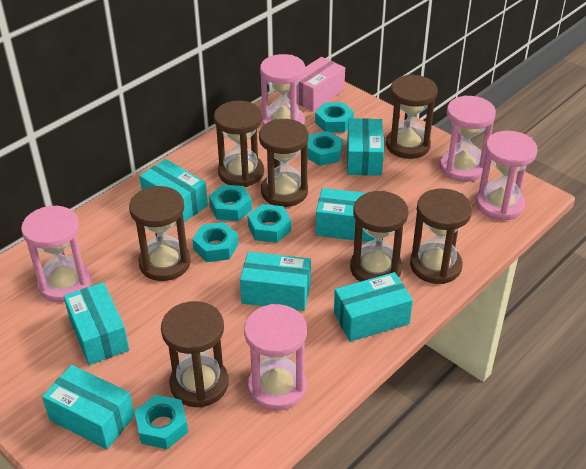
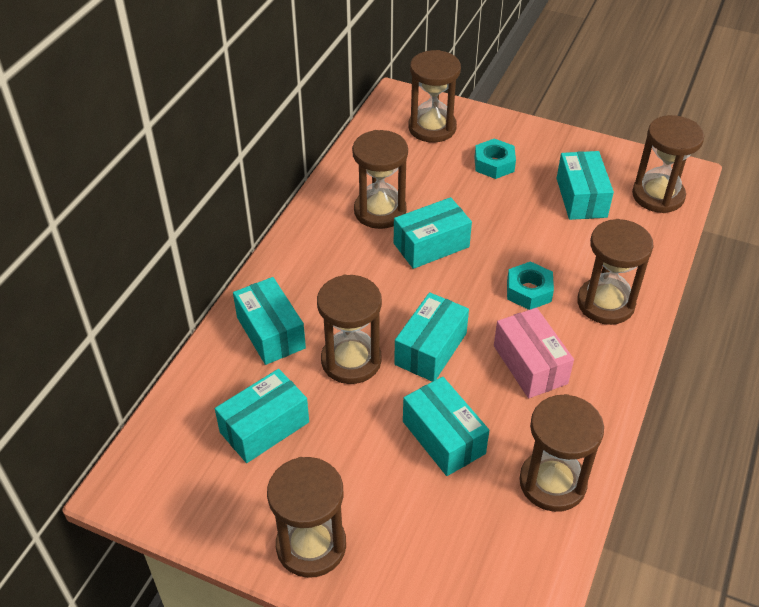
pink hourglass: [21,205,91,303] [244,304,307,411] [260,54,305,125] [439,95,496,182] [476,131,538,221] = 5 -> none = 0
turquoise box: [42,365,135,449] [64,282,129,365] [139,159,208,223] [240,252,311,311] [316,188,375,242] [334,272,413,342] [347,118,384,176] = 7 -> [215,369,309,463] [233,277,306,365] [394,197,472,269] [394,292,469,382] [403,377,489,476] [557,151,614,220] = 6
turquoise nut: [135,395,188,449] [192,222,238,262] [209,185,252,221] [248,204,291,243] [308,131,343,166] [315,102,354,133] = 6 -> [475,138,516,179] [507,261,554,310] = 2

